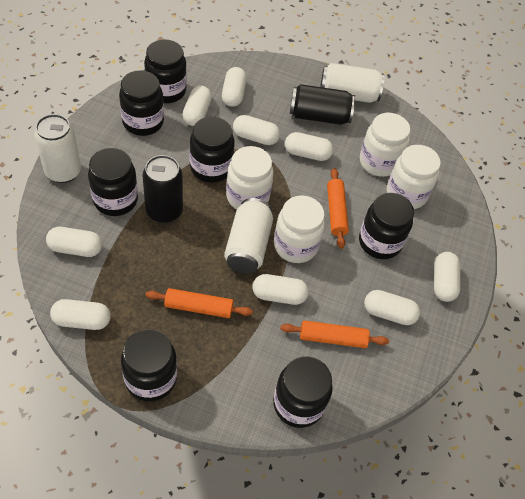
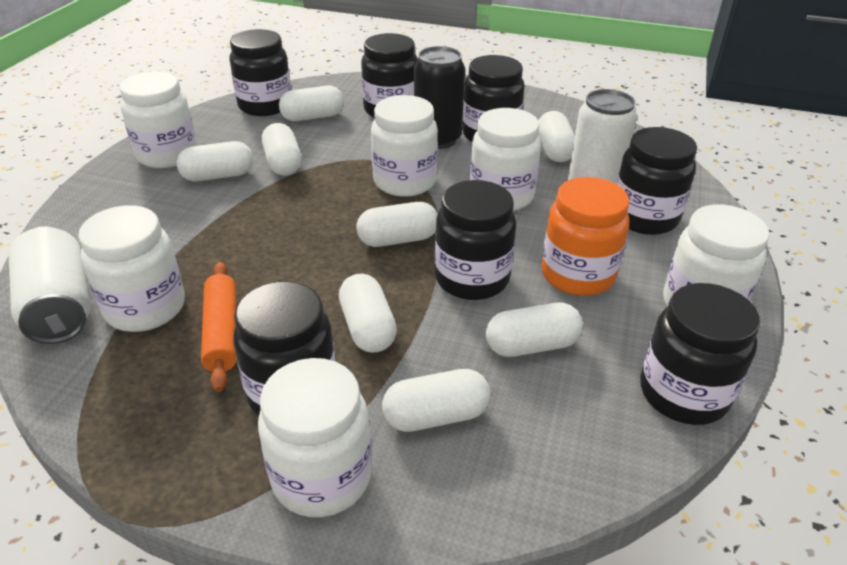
black can: [143,155,183,223] [290,84,355,125] = 2 -> [414,46,465,149] = 1
orange jar: none = 0 -> [541,177,630,296] = 1
orange rolling pin: [145,288,253,318] [280,320,389,348] [327,168,349,249] = 3 -> [201,262,237,392] = 1
white can: [34,114,81,183] [224,198,273,274] [320,63,385,103] = 3 -> [9,227,90,344] [568,89,637,184] = 2
white capsule: [46,227,102,257] [50,299,111,330] [182,86,212,126] [222,67,247,107] [233,115,280,145] [253,274,309,305] [285,132,333,161] [364,290,420,325] [434,252,460,302] = 9 -> [177,141,253,181] [262,123,302,176] [279,86,344,121] [339,274,397,353] [356,202,438,247] [382,369,491,432] [486,303,583,357] [538,111,575,162] = 8
white jar: [226,146,273,210] [274,196,325,263] [360,113,410,177] [387,145,441,209] = 4 -> [78,205,185,332] [119,71,197,168] [258,358,372,517] [371,95,438,197] [470,108,541,211] [663,205,770,306] = 6

